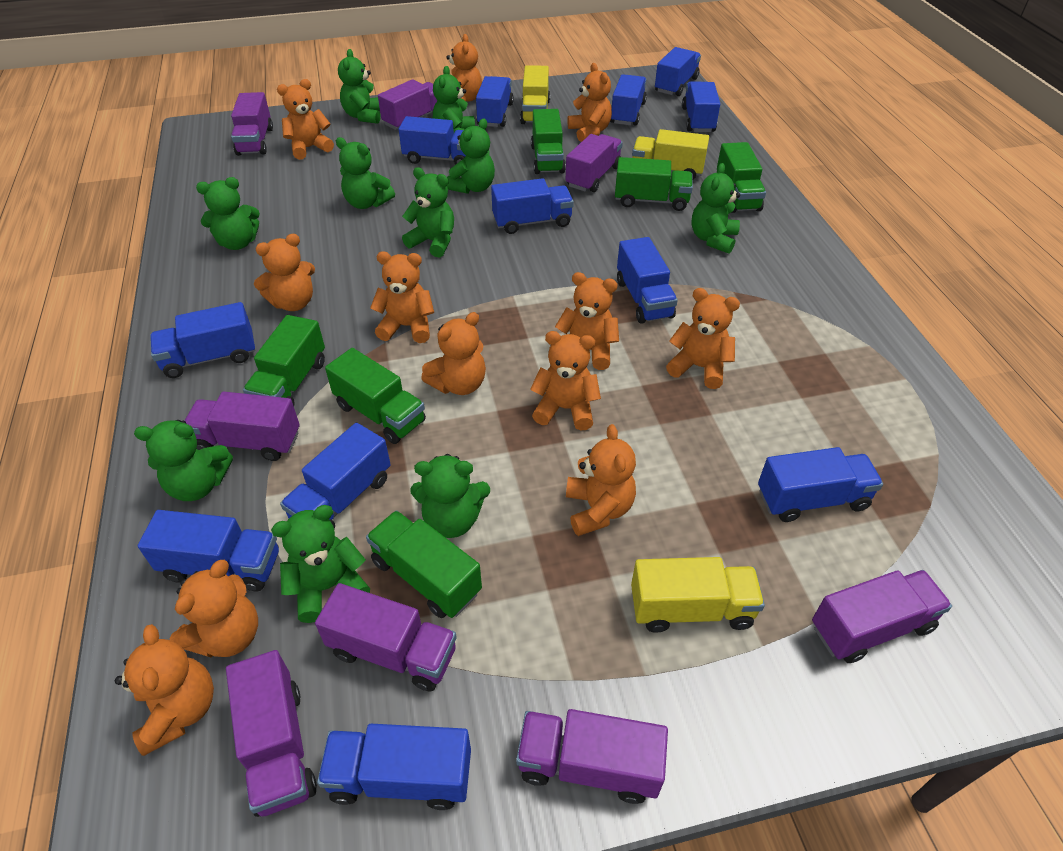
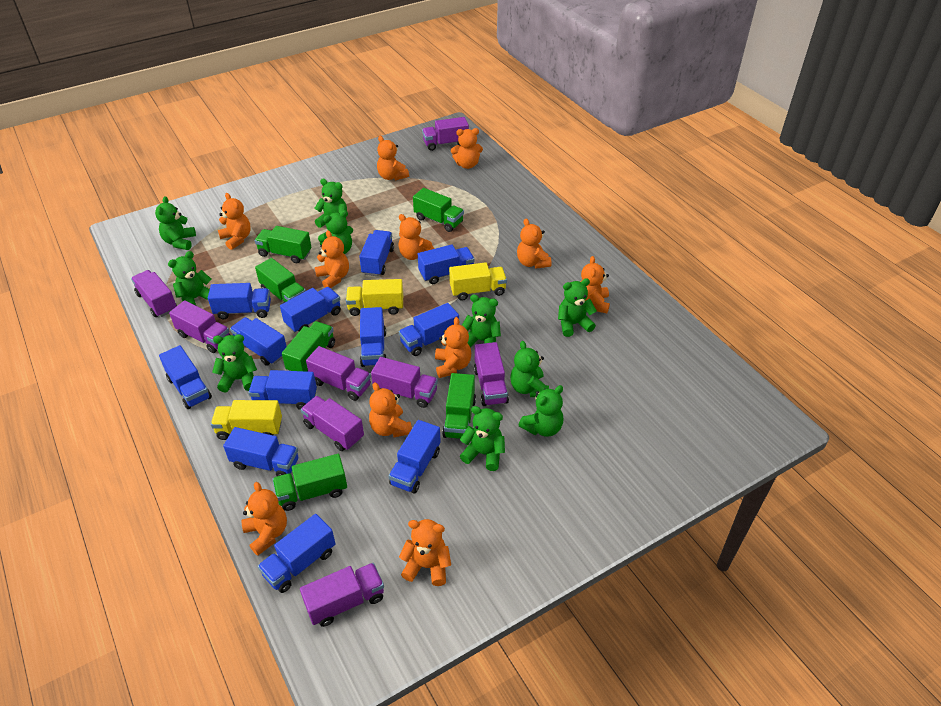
orange teddy bear: [115,624,214,756] [170,560,258,657] [254,234,315,311] [277,79,334,160] [370,251,434,343] [421,312,486,395] [447,34,482,102] [530,331,601,431] [555,272,619,370] [566,424,636,536] [567,63,612,142] [666,288,740,389] = 12 -> [218,193,251,250] [241,482,287,556] [315,230,349,288] [369,382,412,438] [377,136,409,181] [398,214,434,260] [399,519,451,586] [435,317,471,378] [451,128,483,169] [517,219,552,269] [581,256,610,313] = 11

